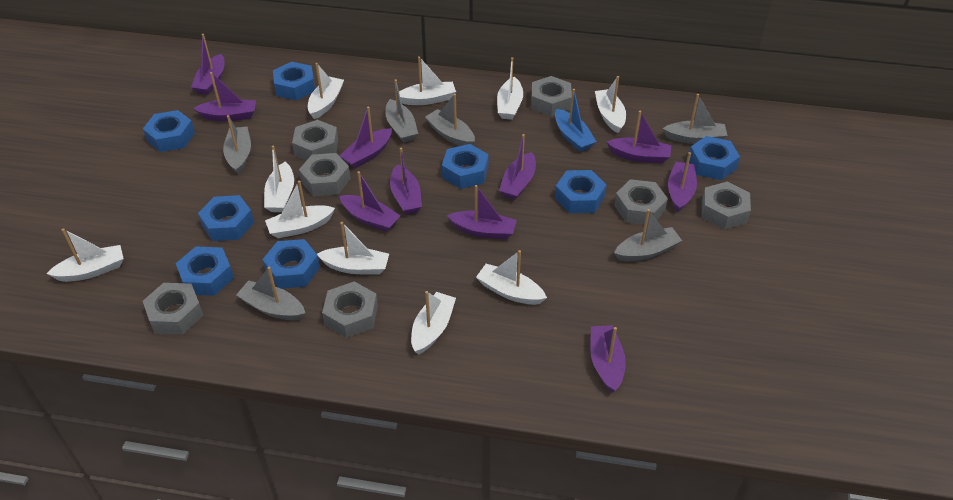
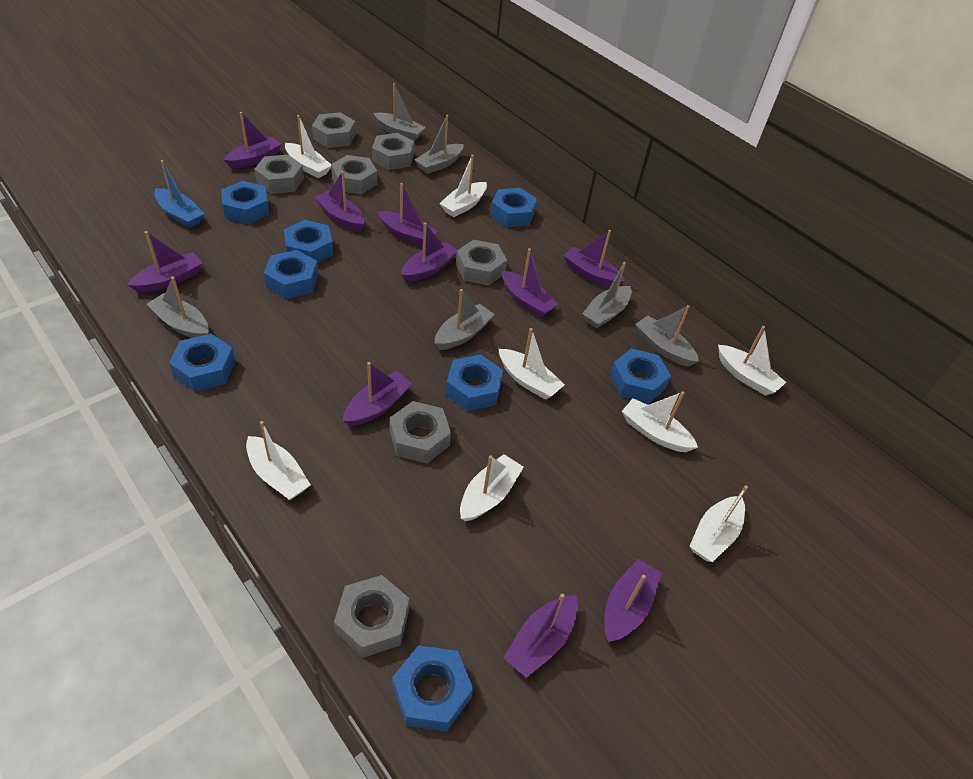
white boat: [47,228,124,282] [264,145,294,212] [265,181,335,238] [308,63,344,119] [317,222,389,274] [395,56,456,105] [411,291,456,355] [476,250,547,305] [497,57,523,120] [595,76,626,133] = 10 -> [246,421,311,500] [285,115,331,178] [439,155,487,217] [460,454,524,522] [499,328,565,400] [622,391,698,452] [689,485,748,562] [718,326,786,396] = 8

